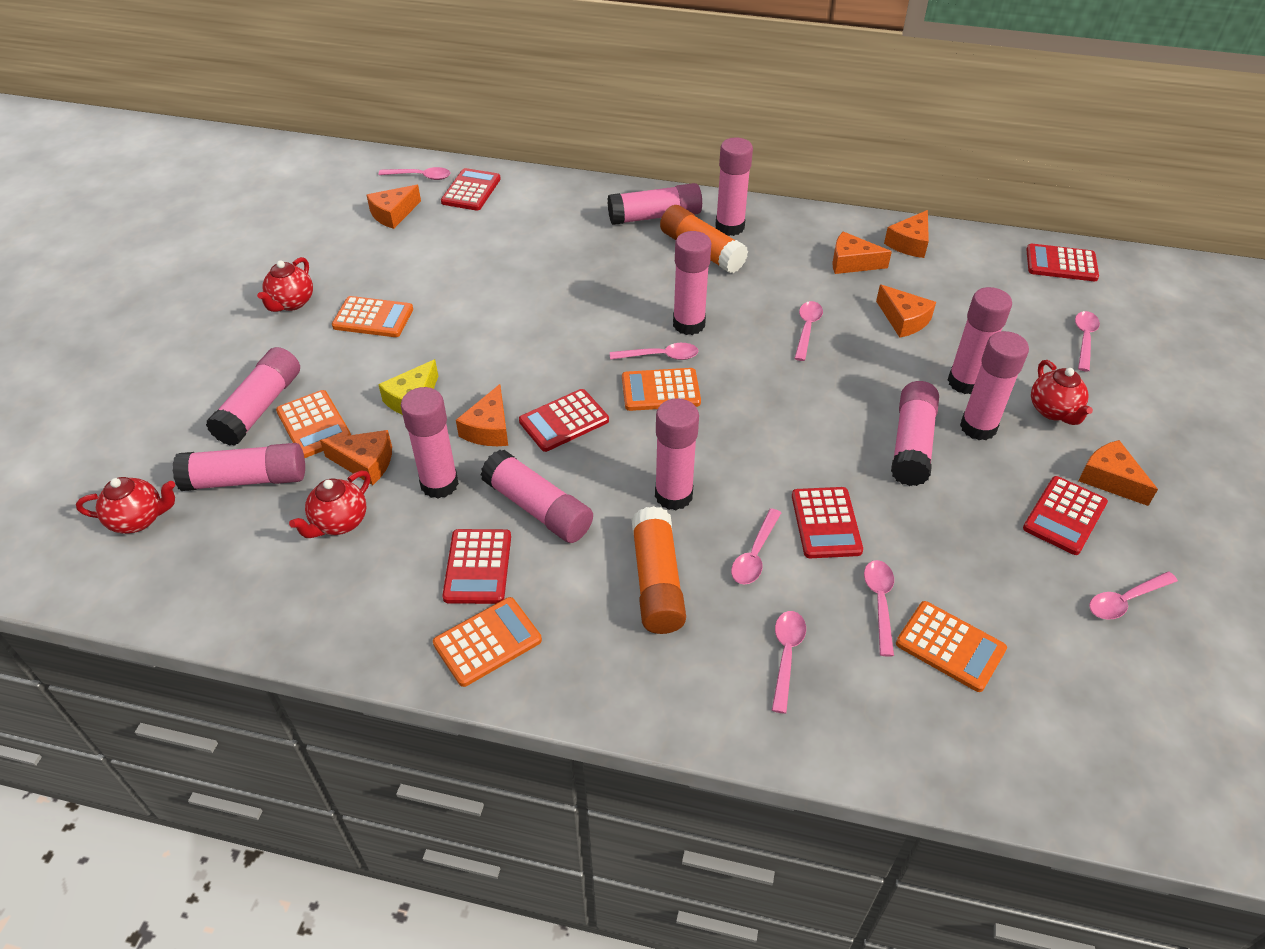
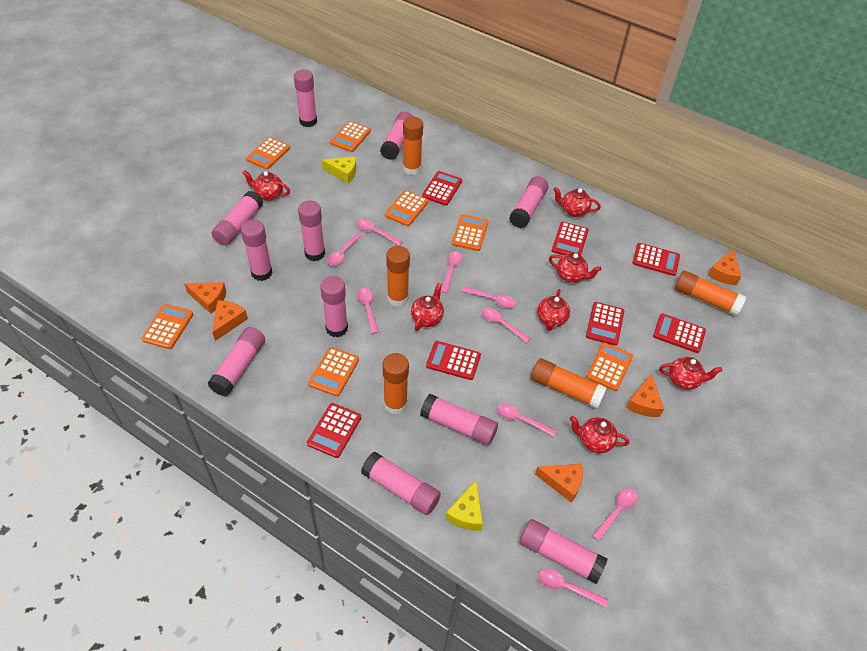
orange calculator: [276,390,351,458] [332,296,413,337] [433,597,542,687] [622,368,701,411] [896,601,1007,692] = 5 -> [141,304,194,349] [246,137,290,170] [308,347,359,396] [330,121,371,152] [385,190,429,226] [452,214,489,251] [586,342,633,391] = 7
orange cheese: [320,430,392,485] [366,185,421,229] [456,384,508,446] [832,232,892,274] [876,284,936,338] [884,210,929,258] [1078,440,1158,506] = 7 -> [184,282,226,314] [212,300,248,341] [535,464,583,503] [626,373,664,417] [708,250,742,285] = 5
orange glue stick: [631,506,686,634] [660,205,748,273] = 2 -> [383,353,409,415] [386,246,410,307] [403,117,423,175] [531,358,607,409] [675,271,746,316] = 5
pink spoon: [378,167,450,180] [610,343,699,360] [731,508,781,585] [772,611,806,714] [794,301,823,361] [864,560,894,657] [1075,311,1100,372] [1089,572,1178,620] = 8 -> [327,232,363,266] [356,219,403,246] [357,288,378,334] [441,251,462,293] [462,286,516,308] [482,308,531,343] [497,404,556,436] [538,568,608,608] [592,488,637,541] = 9
red calculator: [441,168,501,211] [442,529,511,604] [519,389,609,452] [792,487,863,558] [1023,476,1108,555] [1026,244,1099,281] = 6 -> [307,403,361,458] [422,171,462,206] [426,341,481,380] [552,222,589,255] [586,302,624,346] [632,243,680,276] [653,313,706,353] = 7
red teapot: [76,477,175,534] [257,257,313,312] [289,471,370,538] [1031,360,1093,425] = 4 -> [243,170,290,201] [411,283,444,331] [537,289,570,331] [549,253,602,283] [553,187,601,217] [570,416,629,453] [659,357,722,390] = 7
yellow cheese: [378,359,438,415] = 1 -> [322,157,356,183] [445,481,483,531] = 2

